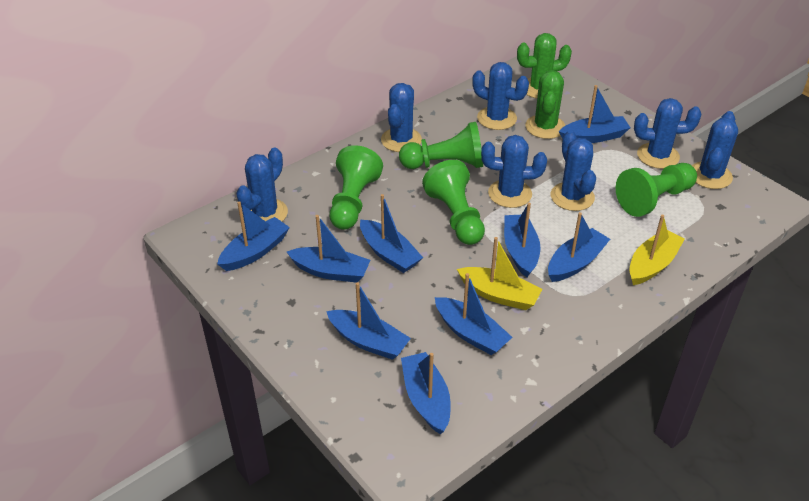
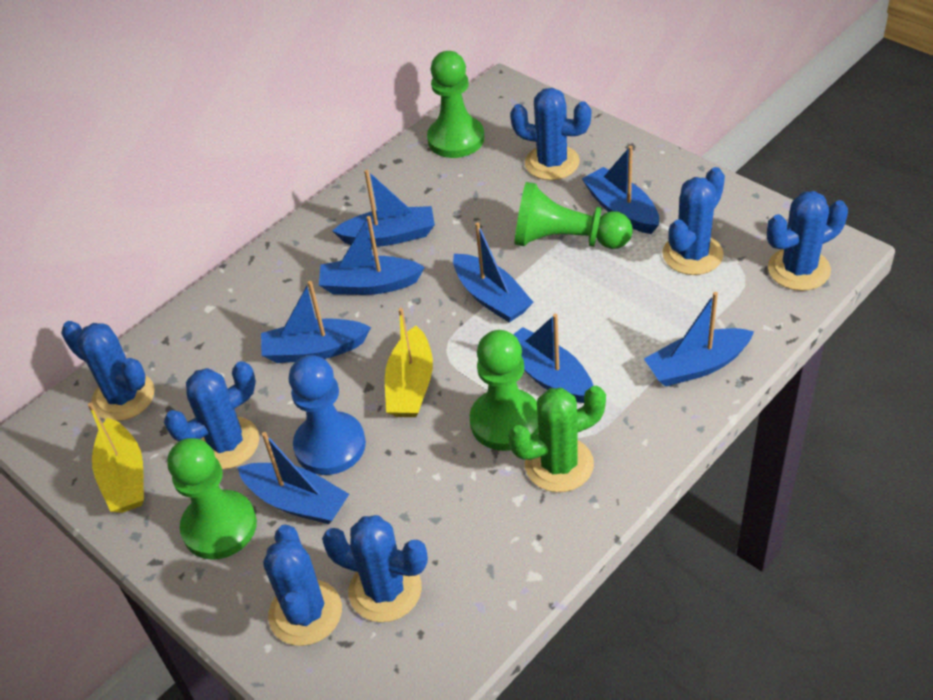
blue boat: [217,201,290,271] [287,215,370,283] [326,282,411,360] [360,194,423,273] [401,352,451,434] [435,273,513,355] [504,203,541,277] [548,212,610,282] [559,85,631,143] = 9 -> [237,432,349,524] [261,281,371,363] [319,216,425,295] [332,170,435,247] [453,222,534,322] [513,314,593,403] [582,146,659,234] [644,292,754,387] = 8
blue pawn: none = 0 -> [289,355,366,475] = 1
green cactus: [517,33,572,99] [525,70,566,139] = 2 -> [508,386,606,492] = 1

